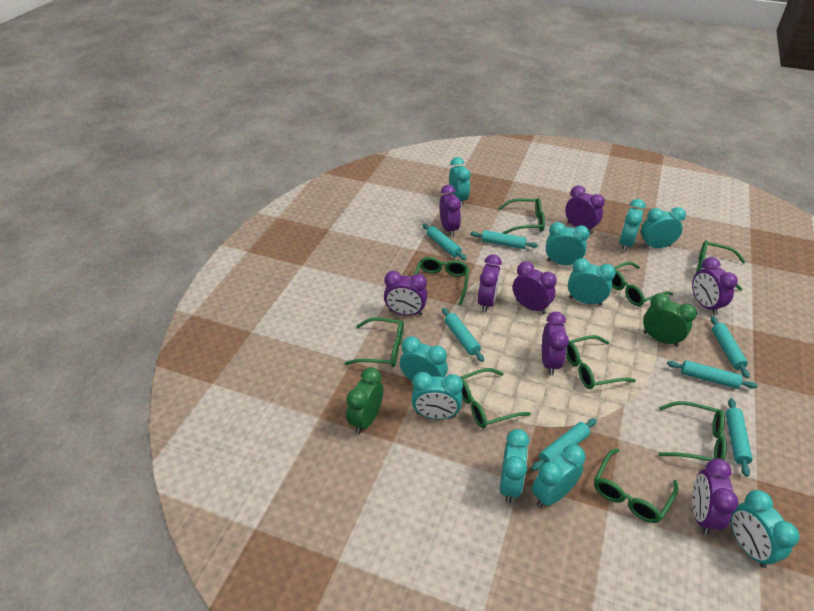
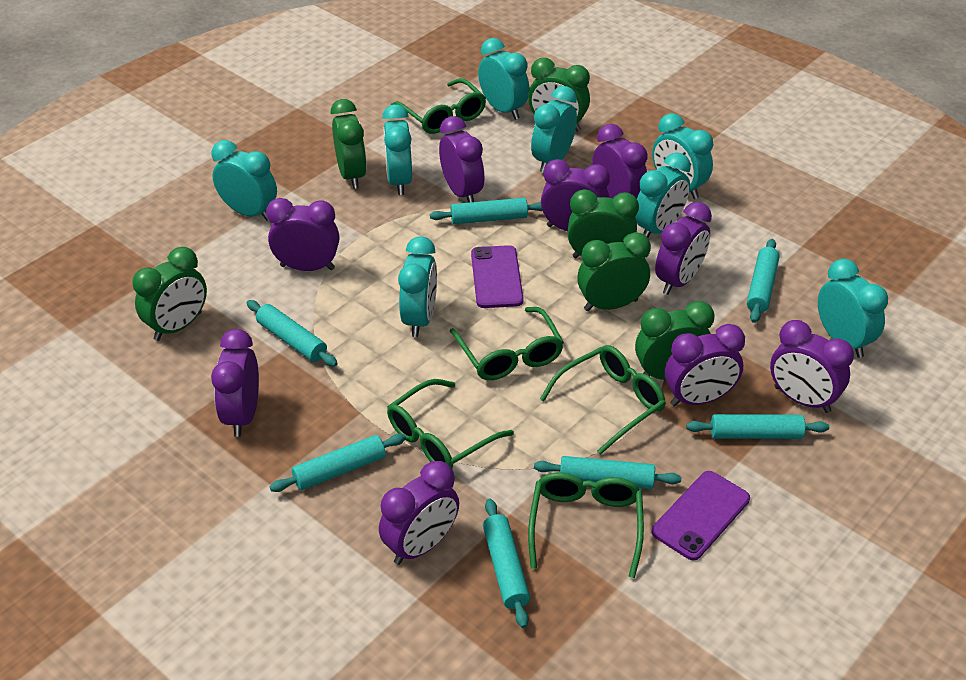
green clock: [346,367,383,434] [643,293,697,347] = 2 -> [132,247,207,341] [331,99,367,189] [528,58,590,132] [567,189,639,258] [577,232,651,311] [635,301,715,380] = 6
green glasses: [345,317,404,367] [414,257,469,305] [460,368,531,428] [498,198,545,234] [566,335,636,389] [594,448,679,523] [612,262,673,306] [658,401,727,461] [696,240,745,291] = 9 -> [387,379,514,468] [391,78,486,134] [450,307,564,380] [528,473,644,578] [540,345,666,455] = 5
purple clock: [384,271,428,316] [440,185,461,237] [478,254,502,313] [513,262,557,314] [542,312,569,376] [565,185,605,234] [692,257,738,315] [692,458,739,535] = 8 -> [211,329,259,437] [266,198,339,271] [379,461,459,565] [439,116,484,203] [541,159,610,231] [592,124,648,199] [655,202,712,295] [665,324,745,407] [770,320,854,413] = 9
purple phone: none = 0 -> [471,245,524,308] [652,471,750,560] = 2
turquoise clock: [400,336,448,382] [412,372,463,419] [449,157,470,207] [500,429,530,503] [532,444,585,507] [546,222,590,265] [568,258,616,306] [619,199,646,252] [641,207,686,248] [730,490,800,568] = 10 -> [211,140,277,221] [382,104,412,195] [398,236,437,337] [478,38,529,120] [531,86,577,173] [635,152,691,238] [652,113,713,199] [818,259,888,358] = 8

